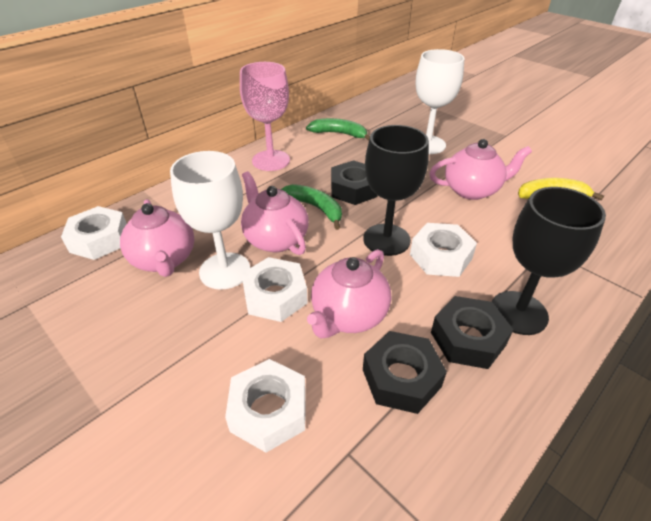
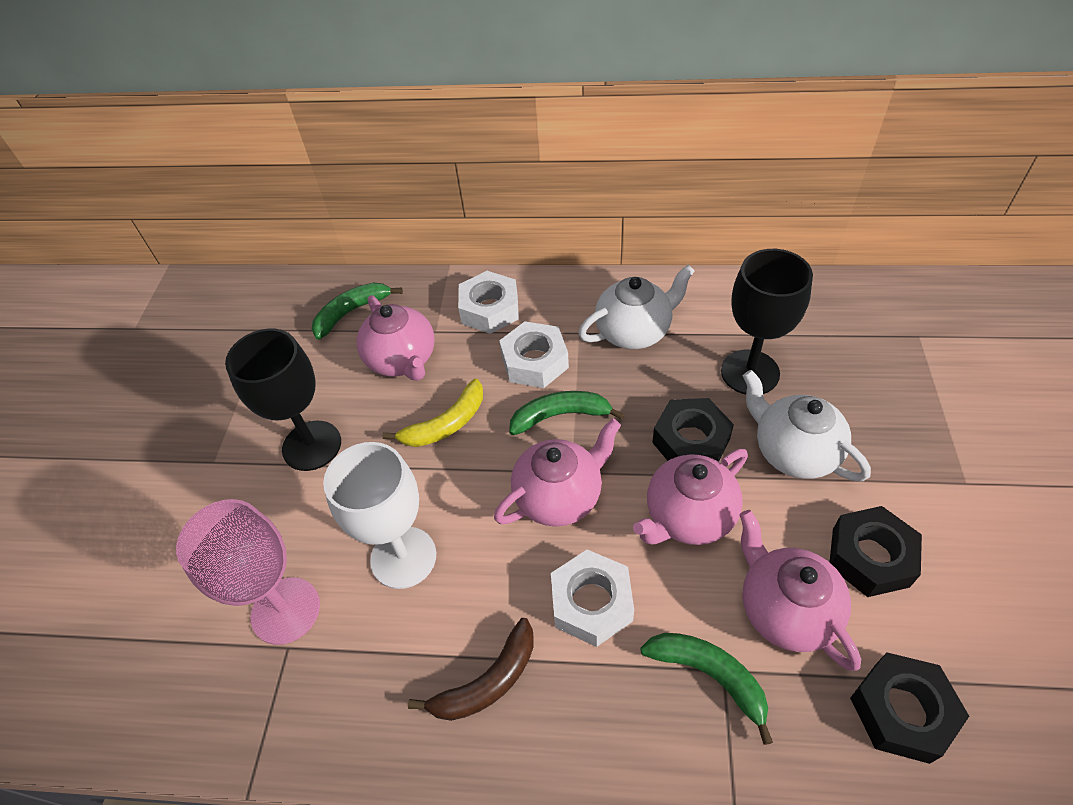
brown banana: none = 0 -> [408,618,534,721] = 1
green banana: [281,184,342,230] [306,118,370,141] = 2 -> [312,283,403,340] [509,391,625,435] [640,633,773,745] = 3
white goblet: [170,151,250,290] [416,49,465,154] = 2 -> [323,442,436,589] = 1
white nut: [61,206,127,260] [225,359,306,453] [241,257,308,322] [410,223,477,277] = 4 -> [458,271,519,334] [499,321,569,388] [551,550,634,647] = 3
white teapot: none = 0 -> [578,265,695,349] [743,370,871,481] = 2

